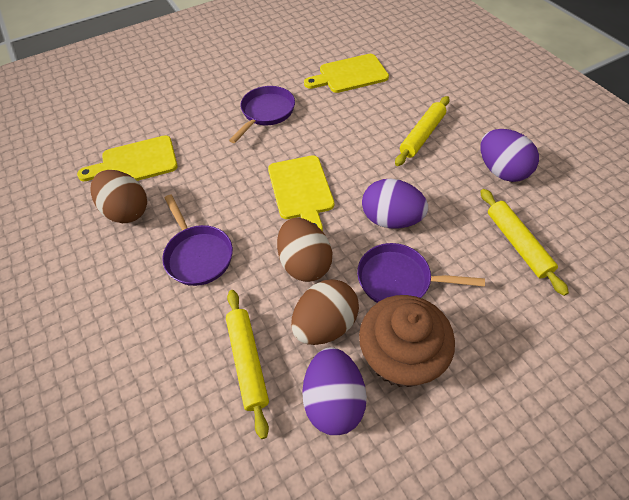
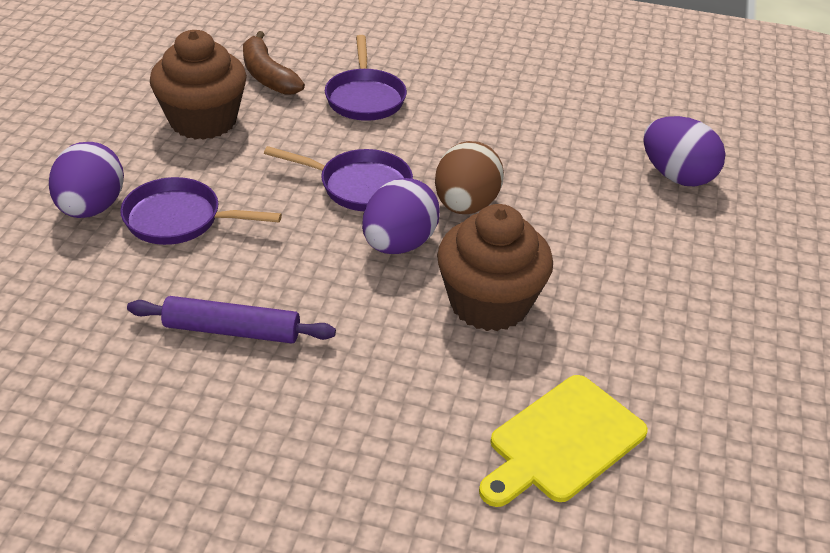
brown banana: none = 0 -> [243,31,305,95] = 1
brown cupcake: [359,295,455,387] = 1 -> [150,30,247,140] [437,204,553,331] = 2
brown egg: [91,170,147,223] [277,218,332,282] [291,279,359,345] = 3 -> [435,141,504,214] = 1
purple rolling pin: none = 0 -> [127,296,336,343] = 1
yellow cutting board: [77,135,178,181] [268,155,334,231] [304,54,389,93] = 3 -> [479,375,648,507] = 1
yellow rolling pin: [226,290,269,439] [395,96,449,166] [480,189,569,296] = 3 -> none = 0

